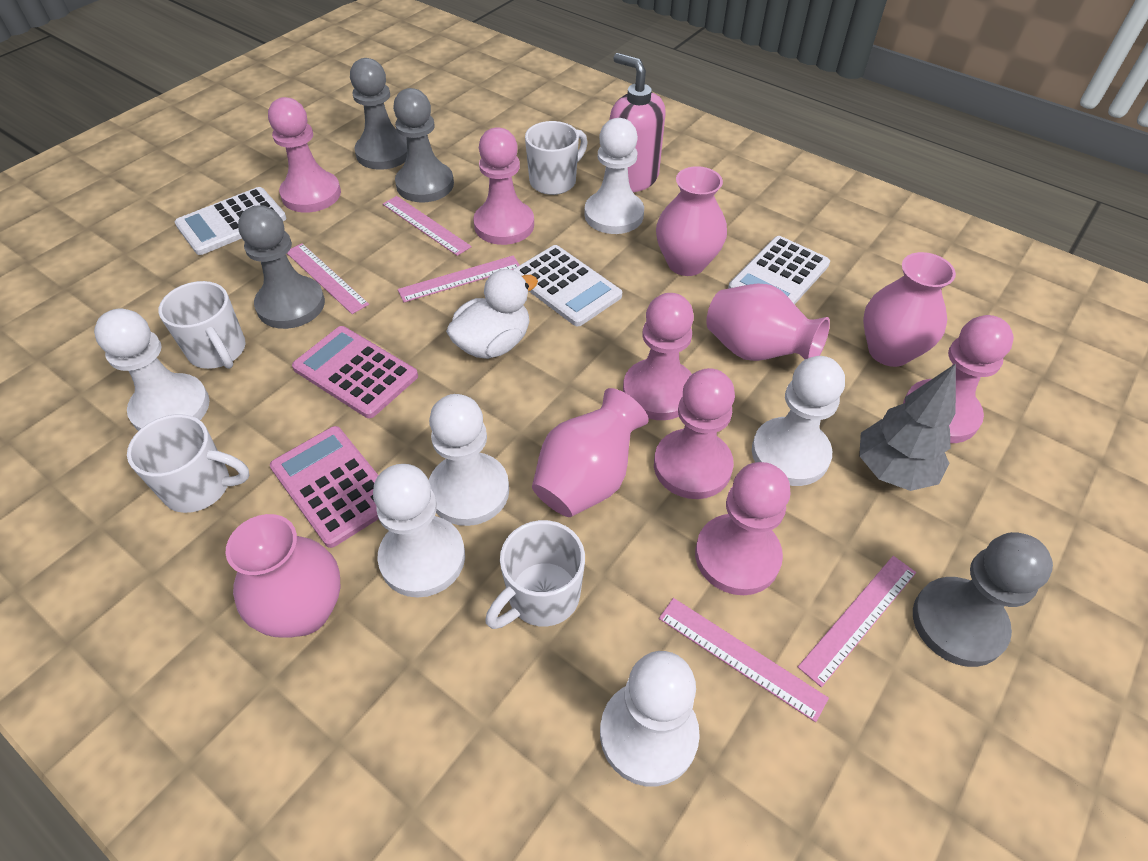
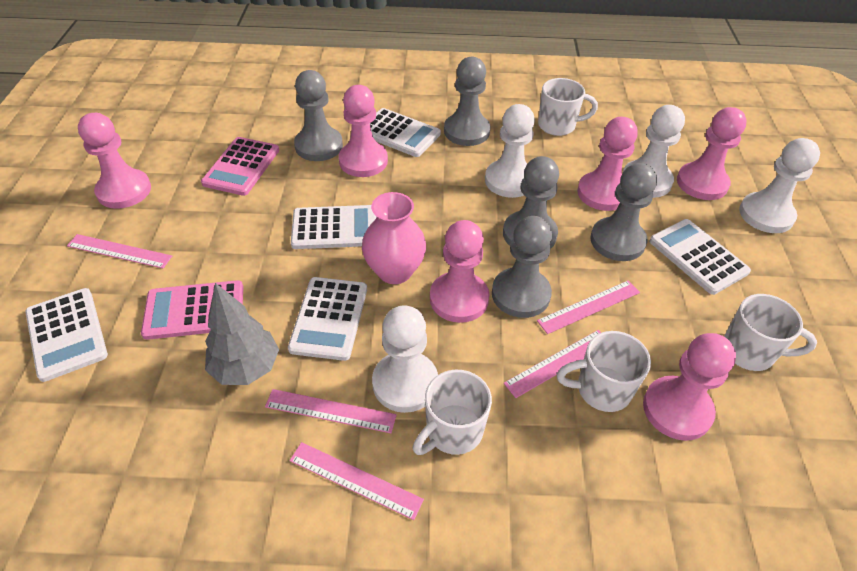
grey pawn: [238,205,325,329] [350,58,407,170] [393,88,454,202] [913,532,1053,667] = 4 -> [294,70,343,161] [444,57,491,146] [492,216,552,318] [503,156,559,249] [590,163,657,261] = 5
pink soap dispenser: [609,53,666,192] = 1 -> none = 0
pink vase: [225,514,341,638] [532,388,649,517] [656,166,727,276] [706,283,830,361] [863,252,956,367] = 5 -> [362,192,426,284] = 1
white calculator: [175,187,286,255] [513,245,622,326] [728,236,830,305] = 3 -> [25,288,108,382] [288,277,367,361] [291,205,376,249] [370,108,441,157] [649,219,751,295] = 5
white duck: [446,269,538,359] = 1 -> none = 0
white pawn: [94,309,210,431] [373,464,465,598] [429,394,509,526] [584,118,644,234] [600,651,700,787] [752,356,845,486] = 6 -> [372,305,438,413] [485,104,535,198] [623,105,685,198] [739,138,820,233] = 4

